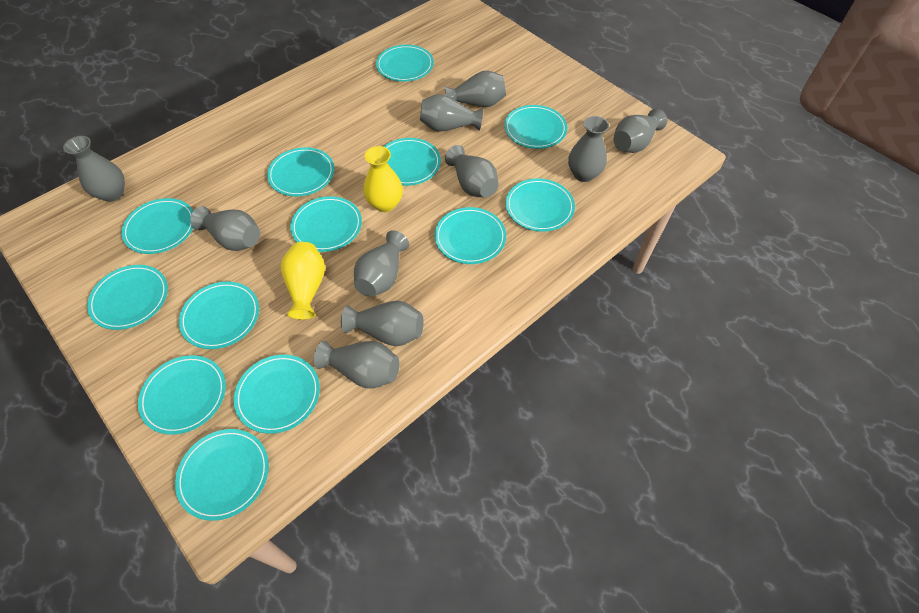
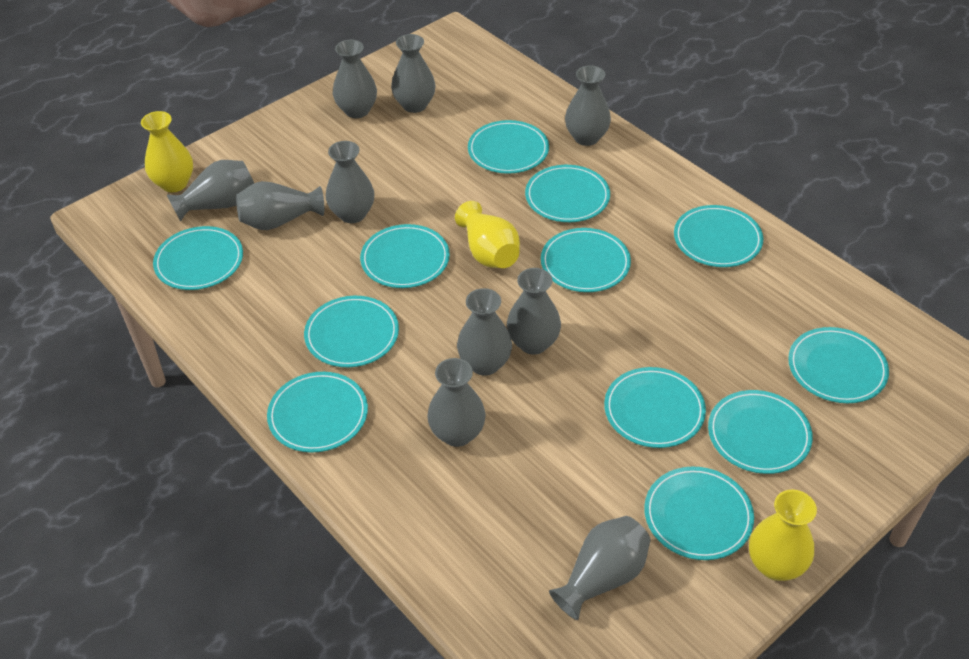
turquoise plate: [87,265,168,330] [121,198,193,254] [138,355,226,435] [175,429,269,521] [179,282,259,349] [234,355,320,434] [267,147,334,196] [290,196,362,252] [376,45,434,82] [384,138,441,186] [435,207,506,264] [504,105,567,149] [506,178,575,232] = 13 -> [153,226,243,290] [267,372,368,453] [304,296,399,367] [360,224,450,288] [468,120,549,174] [525,165,610,222] [541,228,631,292] [604,367,706,448] [644,467,754,560] [674,205,763,267] [708,390,813,474] [788,327,889,403] = 12
yellow vase: [281,242,325,320] [363,146,403,212] = 2 -> [141,111,193,192] [455,201,520,268] [749,490,817,581] = 3

